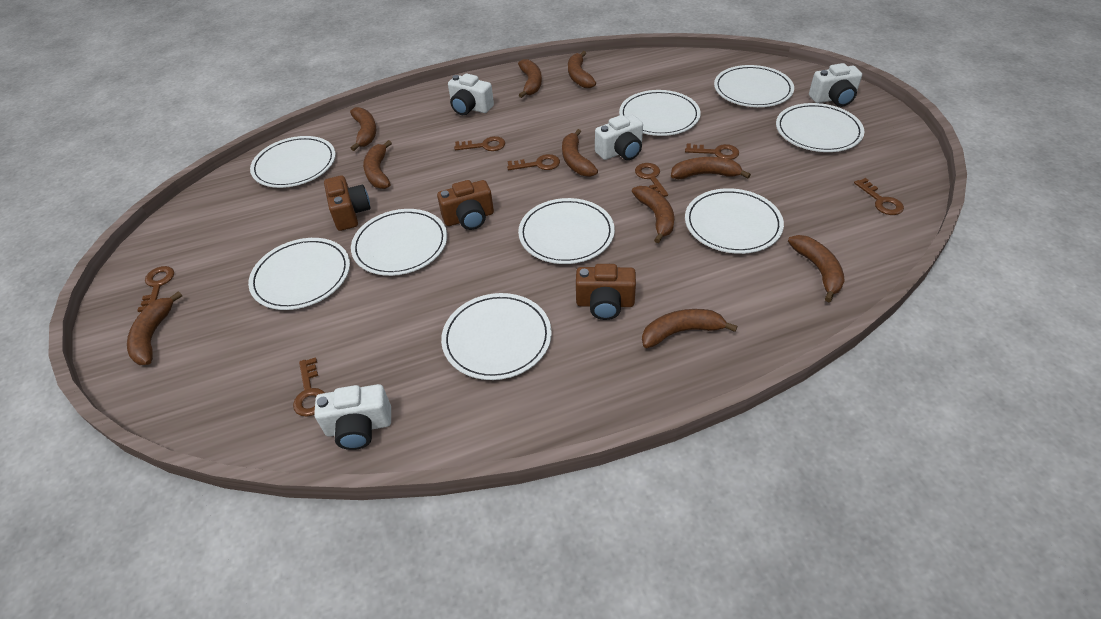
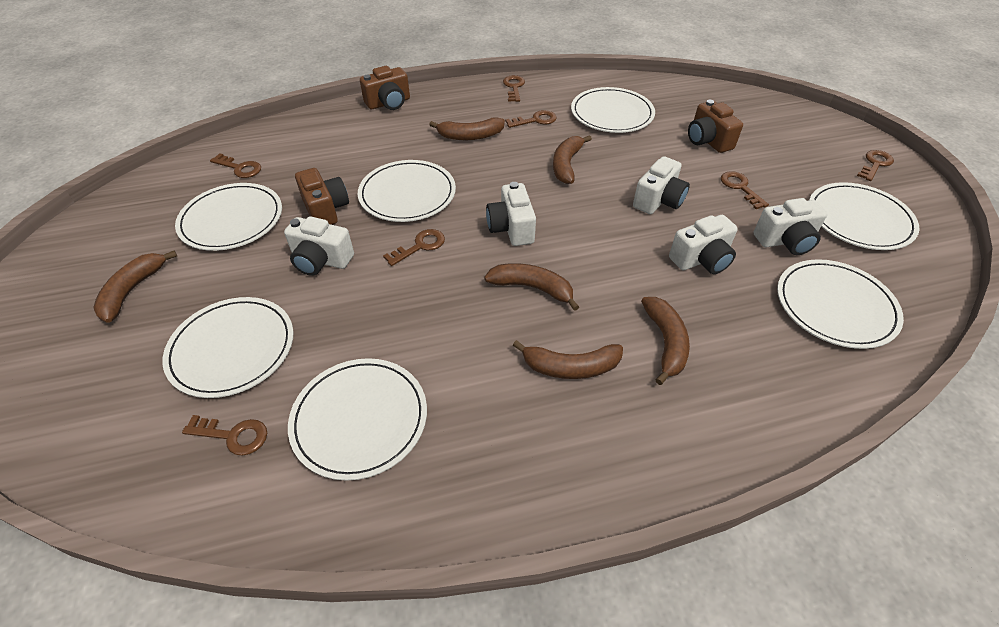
brown banana: [127,291,182,365] [350,107,376,151] [363,140,392,189] [518,59,542,98] [562,129,598,177] [568,51,596,88] [632,186,674,243] [642,309,738,348] [671,157,751,179] [788,235,845,302] = 10 -> [93,251,177,323] [429,117,505,140] [484,263,579,311] [513,340,623,379] [553,135,592,184] [641,297,690,385] = 6
white camera: [314,384,391,450] [448,73,494,115] [595,115,643,160] [809,63,862,107] = 4 -> [284,216,354,276] [486,182,536,246] [633,156,690,214] [669,215,738,274] [754,198,827,255] = 5
white plate: [248,238,350,310] [250,136,336,188] [351,209,447,276] [441,293,552,380] [518,198,615,264] [619,90,701,136] [685,188,784,254] [714,65,794,107] [776,103,864,152] = 9 -> [163,297,293,398] [175,183,282,251] [288,358,427,481] [358,160,456,222] [571,87,655,133] [777,259,904,349] [809,182,920,250] = 7

